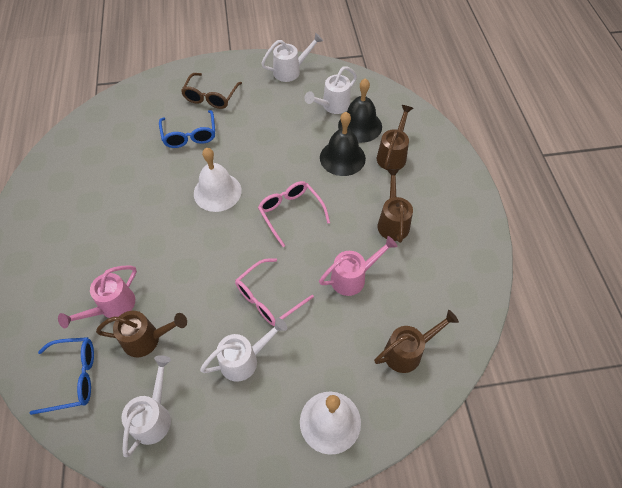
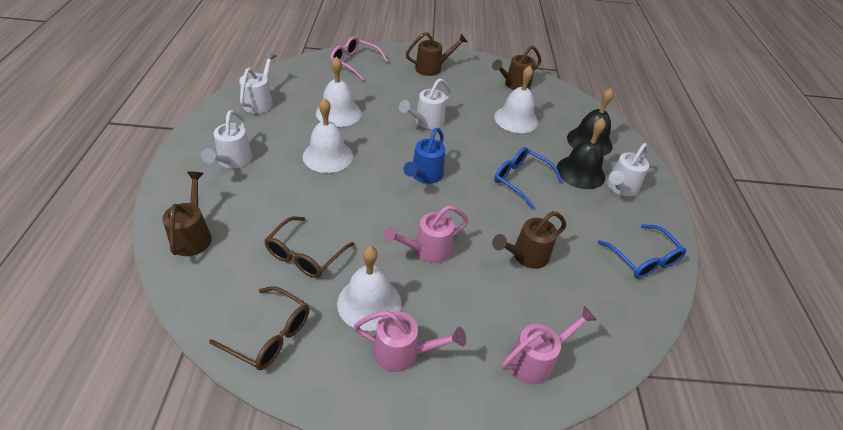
blue watering can: none = 0 -> [403,128,445,184] = 1
brown glasses: [181,73,242,109] = 1 -> [209,286,309,370] [264,216,354,278] = 2
pink glasses: [235,259,314,326] [258,181,330,247] = 2 -> [330,36,388,81] = 1
pink watering can: [58,265,137,328] [319,236,397,296] = 2 -> [354,311,466,372] [383,205,468,263] [502,306,597,385] = 3
white bell: [194,148,242,212] [300,391,361,455] = 2 -> [303,98,353,173] [316,56,362,127] [337,246,401,331] [494,66,538,133] = 4

